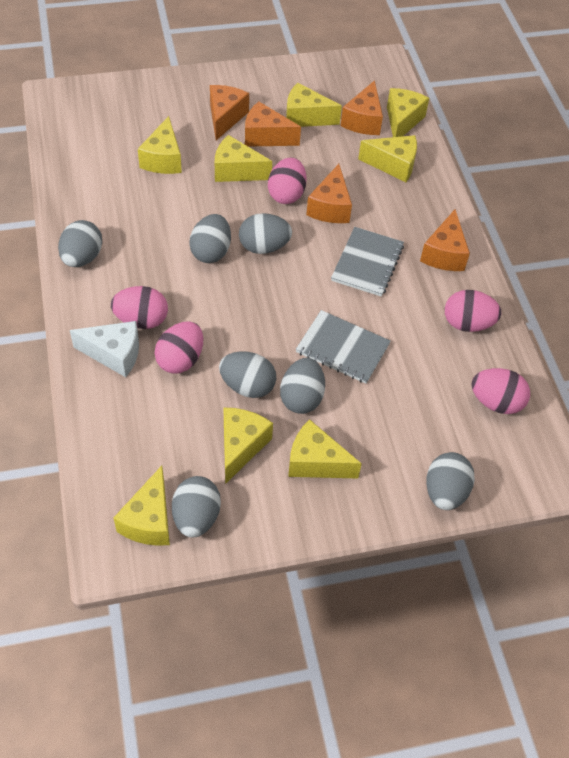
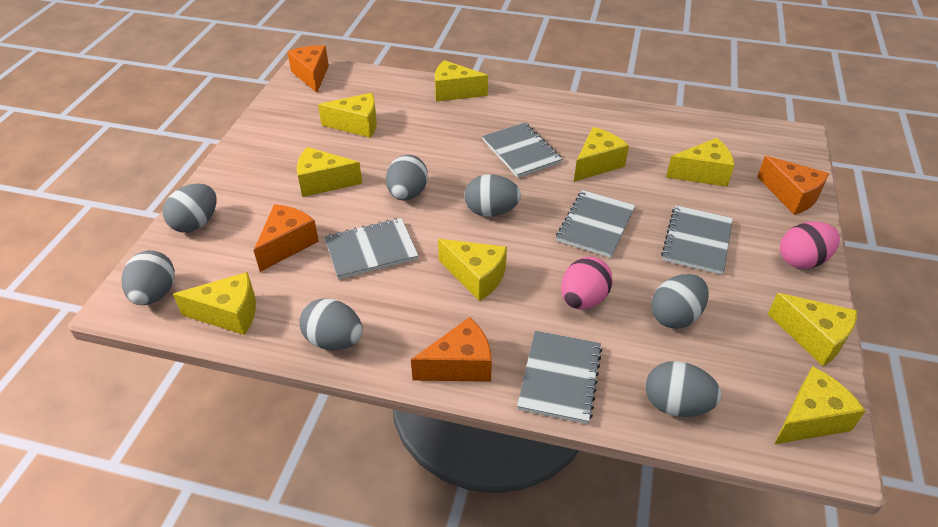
grey notebook: [296,310,391,384] [331,227,404,297] = 2 -> [324,218,418,280] [482,123,562,178] [517,331,602,424] [556,190,635,258] [661,205,733,275] = 5
orange cheese: [210,85,249,140] [245,101,301,147] [306,164,352,223] [341,80,383,135] [420,209,470,271] = 5 -> [253,204,319,272] [287,45,329,93] [411,317,492,382] [757,156,829,215] = 4
pink egg: [111,286,168,329] [154,321,203,374] [268,157,307,204] [445,290,501,332] [471,368,530,414] = 5 -> [561,257,613,310] [780,222,840,269] = 2
white cheese: [70,321,139,377] = 1 -> none = 0
yellow cheese: [114,466,170,546] [138,116,182,174] [215,135,272,182] [224,408,273,484] [286,83,342,127] [288,420,362,479] [358,135,417,182] [387,88,429,137] = 8 -> [173,272,256,335] [297,147,362,197] [318,93,377,138] [435,60,488,102] [438,239,507,301] [574,127,629,182] [666,138,734,187] [768,293,857,366] [775,367,866,444] = 9

